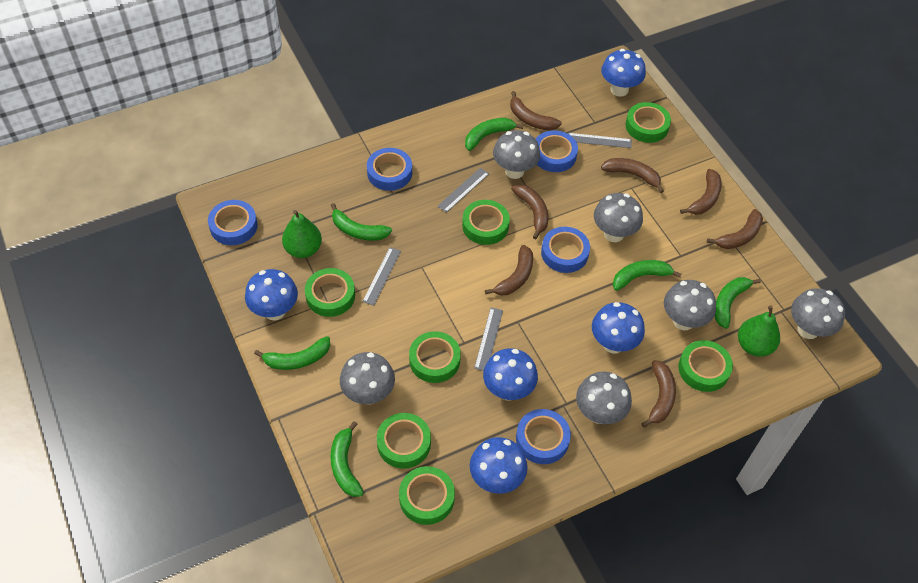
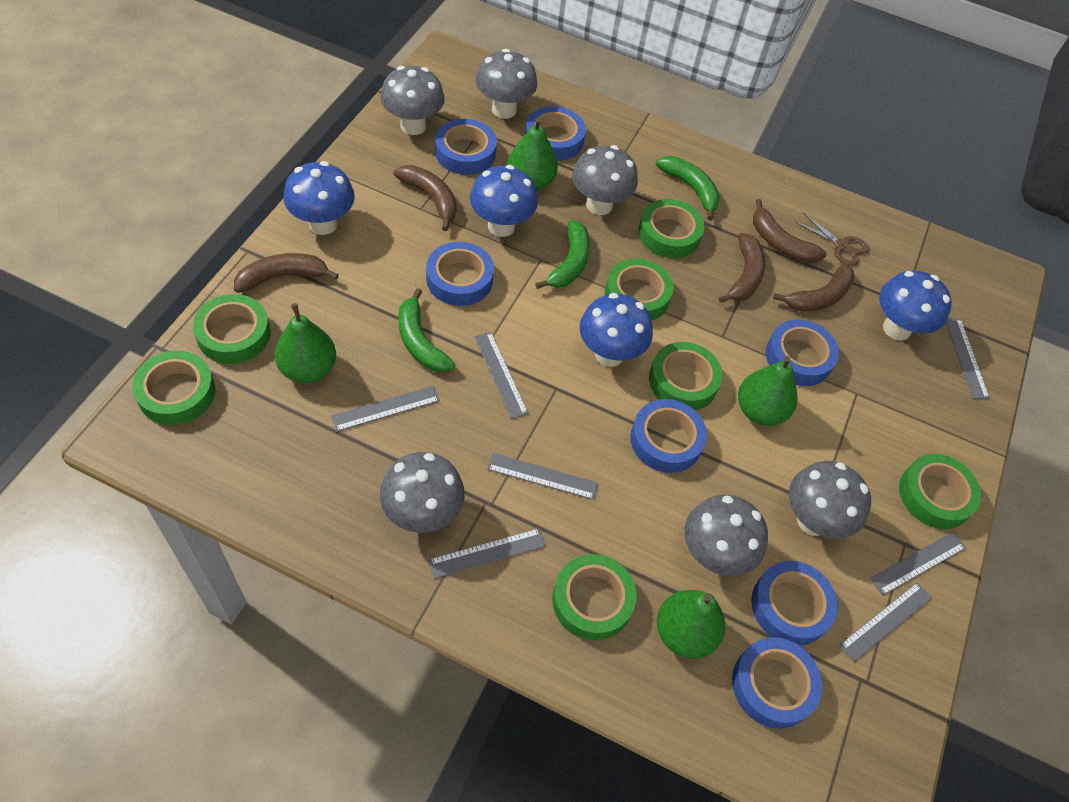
blue mushroom: [245,269,298,321] [470,437,528,494] [483,348,538,401] [592,302,645,354] [601,49,646,97] = 5 -> [283,161,355,235] [470,165,538,237] [580,293,653,367] [879,271,952,341] = 4
blue tape: [208,200,258,245] [367,148,412,191] [516,409,571,464] [536,130,578,172] [541,227,590,273] = 5 -> [426,242,494,306] [435,119,497,175] [526,106,586,161] [630,399,707,473] [732,637,822,729] [751,561,838,646] [766,319,839,386] = 7
brown banana: [485,245,533,295] [510,91,562,131] [511,184,549,239] [601,158,664,193] [641,360,676,428] [680,169,722,215] [707,209,763,249] = 7 -> [234,253,339,293] [393,165,457,231] [719,233,766,303] [753,199,827,263] [773,263,855,312] = 5
brown scissors: none = 0 -> [795,213,869,266] = 1
green banana: [254,336,330,370] [330,421,364,497] [331,203,392,241] [465,118,523,151] [613,260,682,291] [715,277,761,329] = 6 -> [398,288,455,372] [535,220,590,289] [656,156,720,220] = 3
green pear: [282,210,322,258] [738,305,780,357] = 2 -> [275,303,336,383] [507,118,558,191] [657,590,725,659] [738,356,798,426] = 4
grey ruler: [362,247,401,306] [437,168,489,213] [474,308,503,371] [568,133,632,148] = 4 -> [331,386,440,432] [429,528,546,579] [474,332,528,419] [487,453,598,500] [839,582,932,662] [870,532,966,595] [946,318,990,399] = 7

